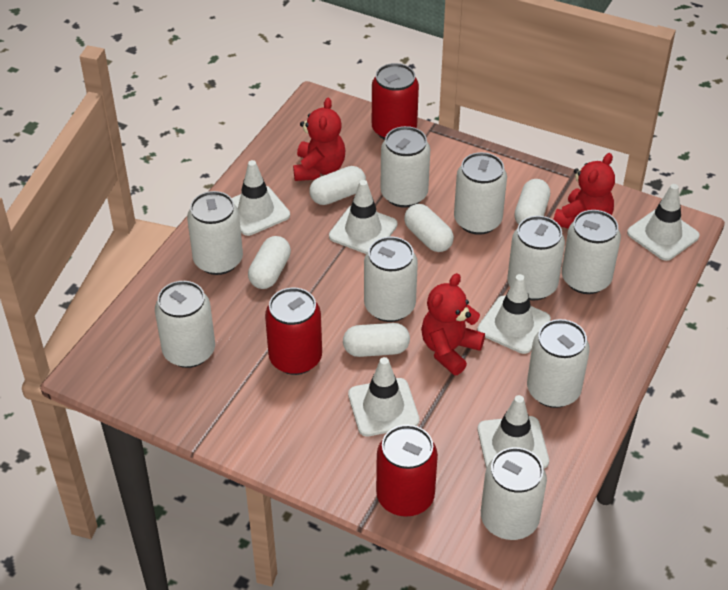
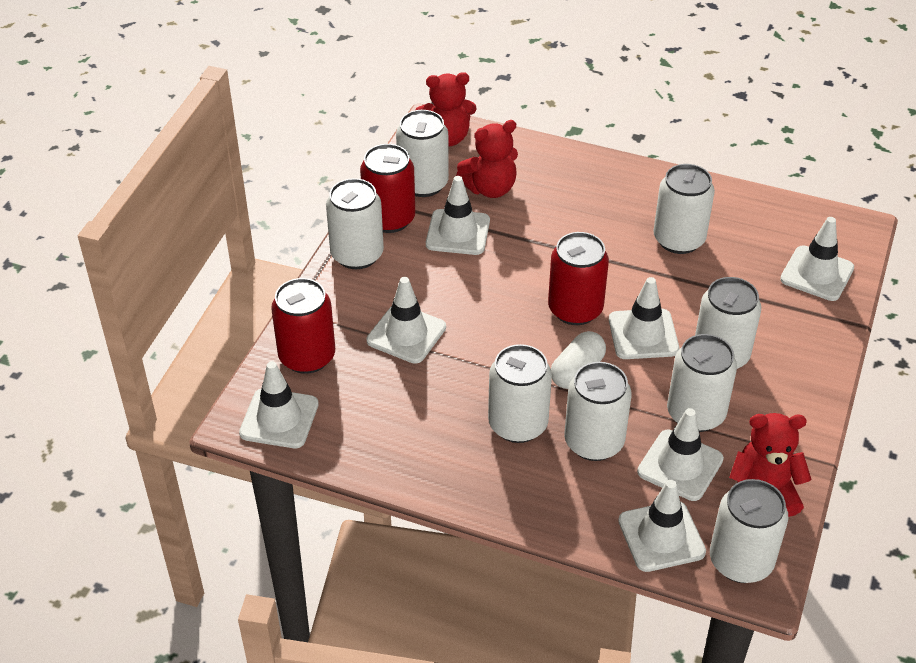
white can: [155,281,215,368] [187,191,243,275] [364,237,418,322] [380,126,430,208] [454,152,507,235] [481,447,547,540] [507,216,565,300] [527,319,590,408] [562,210,621,294] = 9 -> [326,178,384,269] [396,110,449,197] [488,344,552,443] [564,362,632,461] [653,164,715,254] [667,334,737,432] [695,277,761,369] [710,479,788,583] = 8
white capsule: [248,236,291,289] [309,166,366,205] [343,323,410,357] [404,204,454,252] [514,179,550,225] = 5 -> [551,331,606,389] = 1
white traffic cone: [232,160,290,236] [329,180,398,254] [348,357,419,437] [477,274,551,354] [477,395,549,468] [627,184,700,261] = 6 -> [239,361,319,448] [367,277,446,364] [426,176,490,255] [609,277,679,359] [618,480,706,572] [637,408,724,501] [780,217,854,301] = 7

